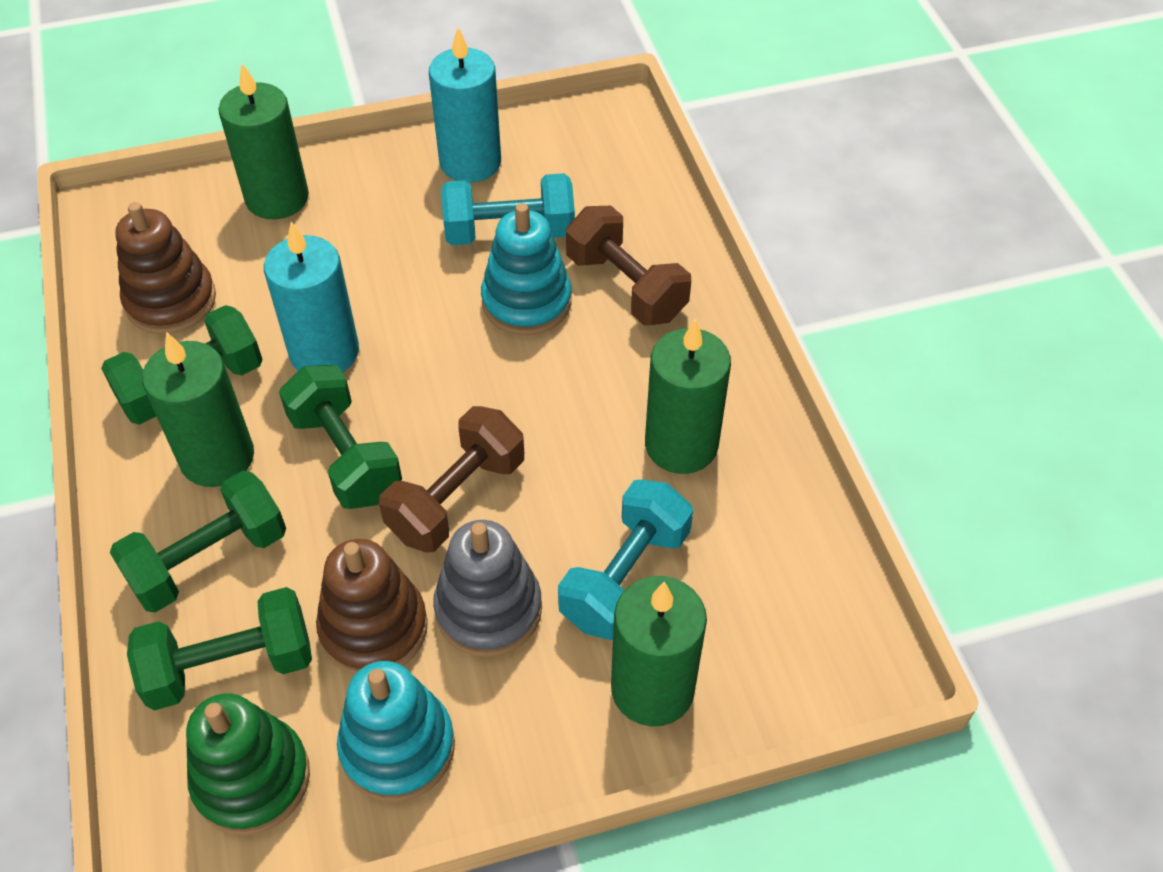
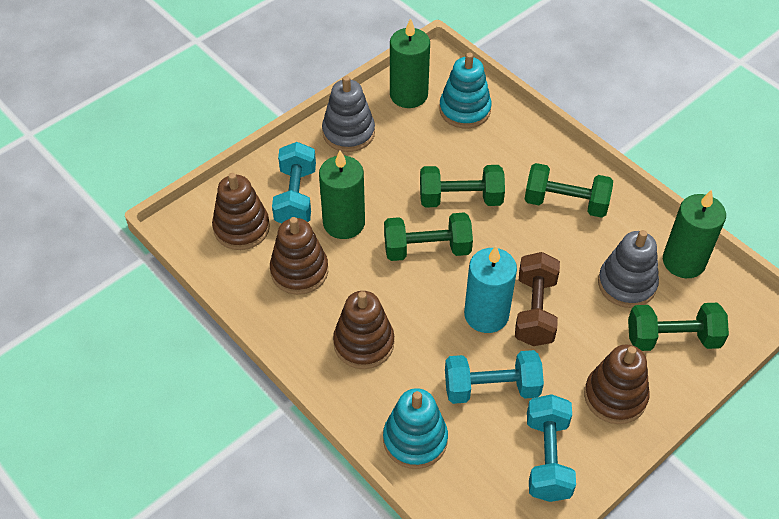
brown dumbbell: [379,406,524,552] [566,206,691,326] = 2 -> [515,252,560,346] = 1
brown stacking toy: [115,202,216,334] [316,539,428,674] = 2 -> [212,173,270,250] [270,217,328,295] [333,291,394,369] [584,344,649,424] = 4
green candle: [142,332,254,487] [219,63,309,219] [611,576,707,726] [645,319,731,474] = 4 -> [319,150,365,239] [390,18,430,108] [663,190,726,278] = 3
green stacking toy: [186,693,310,835] = 1 -> none = 0
grey stacking toy: [433,520,542,657] = 1 -> [322,76,375,152] [598,230,659,308] = 2
turquoise candle: [264,222,359,372] [429,27,501,183] = 2 -> [464,246,517,333] = 1
turquoise dumbbell: [441,173,575,245] [558,479,693,640] = 2 -> [272,142,316,224] [445,350,544,404] [527,394,576,502] = 3

